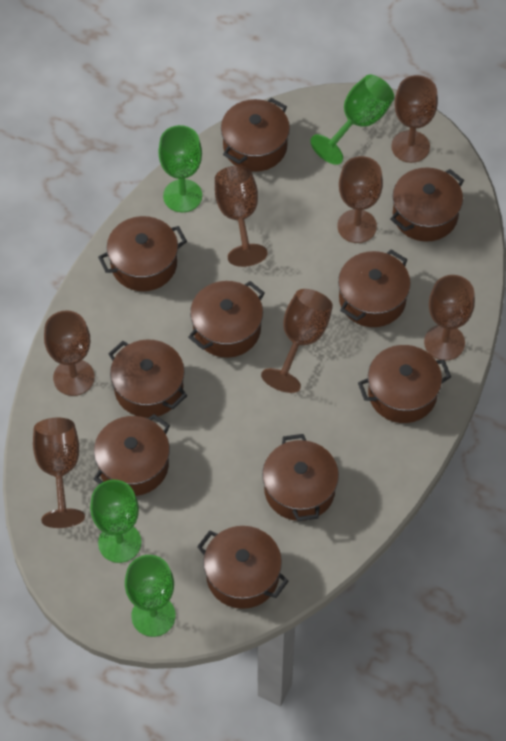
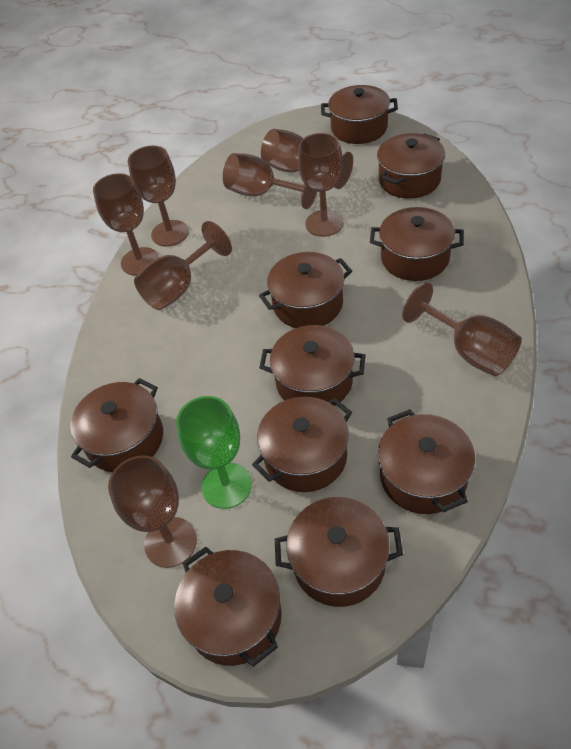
brown goblet: [33,418,85,528] [44,310,95,396] [215,166,267,267] [261,289,333,393] [337,156,383,243] [391,75,438,163] [424,275,475,361] = 7 -> [93,173,159,275] [108,455,197,568] [128,145,189,247] [134,221,232,310] [223,153,317,209] [261,129,353,189] [298,133,344,237] [402,282,522,376] = 8
green goblet: [90,480,141,563] [125,555,175,637] [158,125,202,212] [311,75,394,165] = 4 -> [176,396,252,509] = 1

